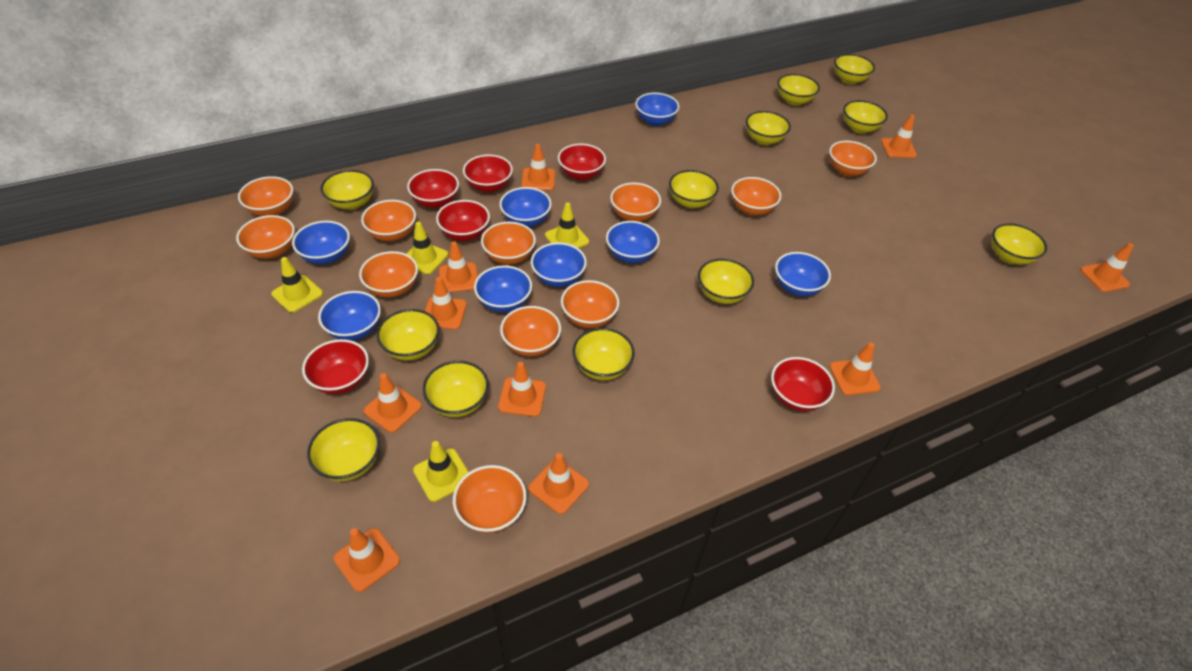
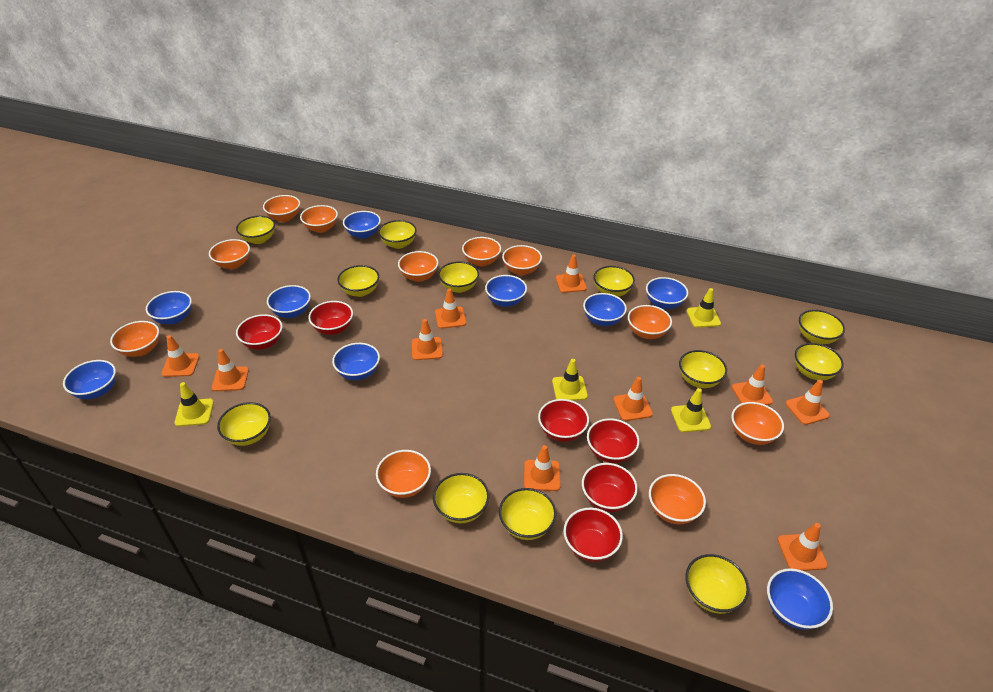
blue bowl: [292,221,350,264] [318,291,381,341] [474,265,532,313] [499,187,552,227] [531,242,587,287] [606,221,660,263] [635,93,679,126] [775,252,831,296] = 8 -> [63,360,116,399] [146,291,192,324] [267,285,311,318] [332,343,380,380] [343,211,381,239] [485,275,527,307] [583,293,627,326] [646,277,688,309] [767,568,833,630] = 9

